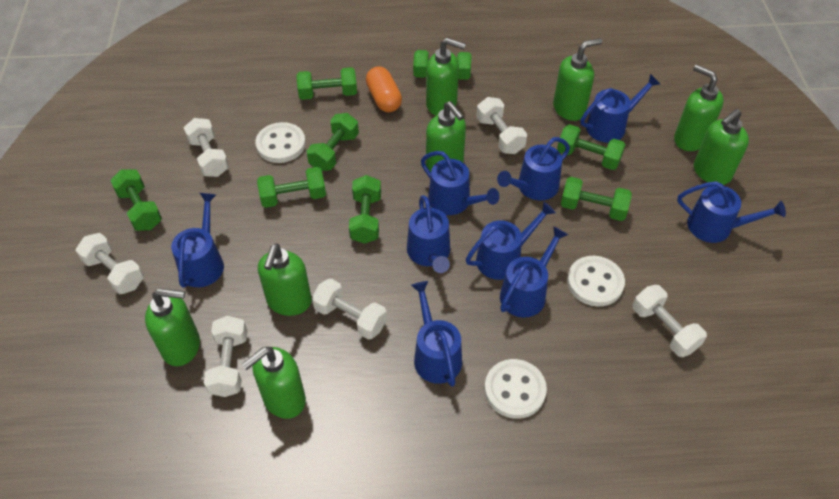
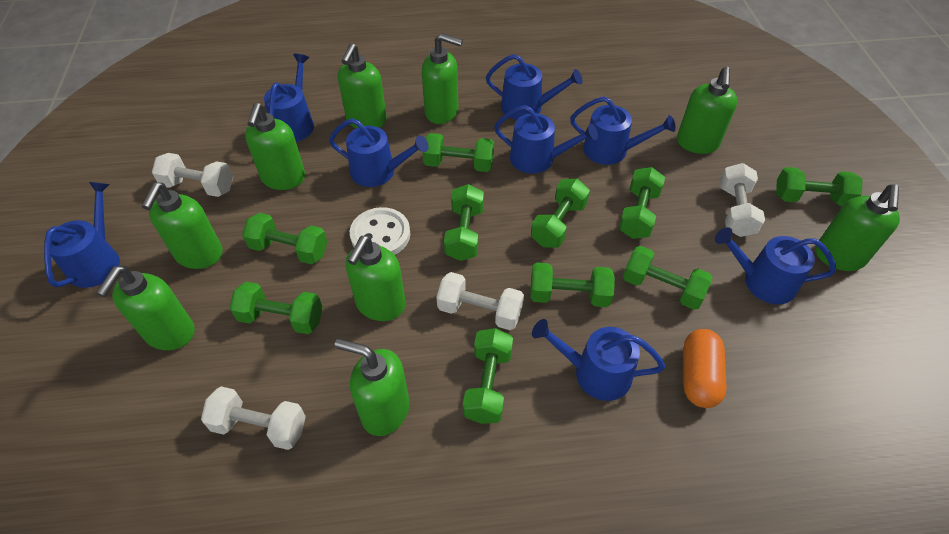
blue watering can: [171,193,224,288] [407,195,450,273] [411,281,462,387] [421,151,499,215] [466,201,556,280] [497,137,570,201] [500,226,568,318] [581,74,660,143] [677,181,786,243] = 9 -> [44,182,120,288] [264,54,314,142] [329,118,429,187] [486,54,582,120] [494,105,598,174] [532,319,665,401] [570,97,676,165] [715,227,836,304] = 8
green dumbbell: [110,169,162,231] [257,167,326,208] [296,67,357,100] [307,113,359,171] [349,175,381,244] [413,50,472,80] [557,124,626,170] [561,177,632,221] = 8 -> [230,282,323,334] [242,213,327,264] [422,133,494,172] [444,184,484,261] [463,328,513,424] [530,263,615,307] [531,179,590,248] [619,167,665,239] [623,246,713,310] [776,167,862,206] = 10
green soap dispenser: [145,288,200,366] [242,347,306,419] [258,244,312,316] [426,38,466,116] [426,101,466,172] [553,38,603,121] [674,65,724,151] [694,109,749,185] = 8 -> [96,266,195,350] [142,183,223,269] [245,103,305,190] [335,339,409,436] [338,43,387,128] [346,235,406,321] [422,33,463,124] [677,67,738,154] [815,185,900,271] = 9
white button: [255,122,306,163] [484,359,547,419] [567,256,625,307] = 3 -> [350,207,410,255] = 1
white dumbbell: [76,233,144,294] [184,118,229,177] [204,316,248,397] [312,279,387,340] [476,97,527,154] [632,285,707,357] = 6 -> [152,153,233,197] [201,386,306,450] [436,272,524,330] [720,163,765,237] = 4

